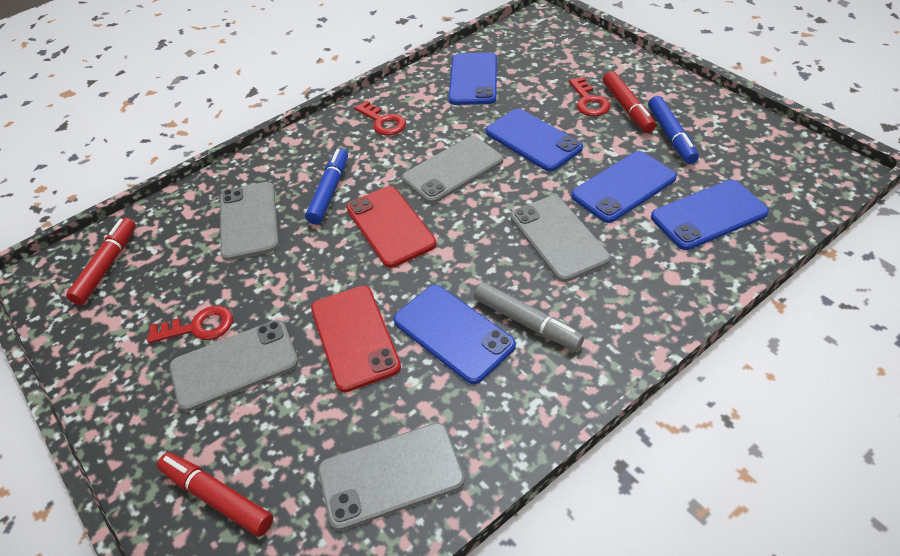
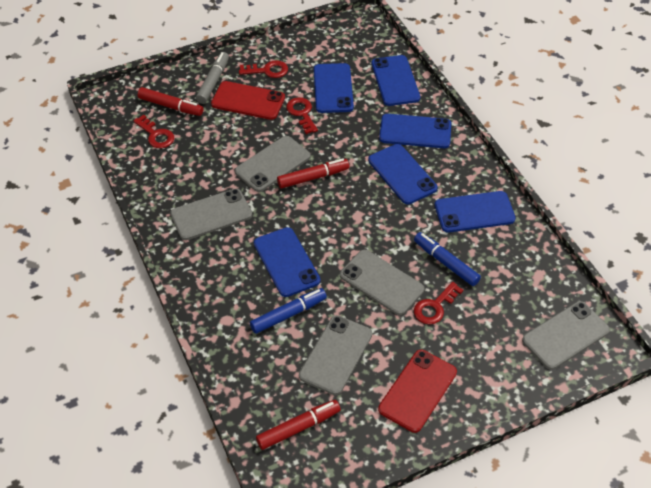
blue phone: [393,285,516,384] [449,52,497,105] [486,109,583,172] [571,151,677,223] [651,180,769,250] = 5 -> [254,227,320,297] [314,63,354,113] [368,144,438,204] [371,55,420,106] [379,114,451,148] [435,191,516,233] = 6
red key: [147,306,233,343] [354,101,406,136] [569,77,611,116] = 3 -> [134,115,174,148] [239,60,288,78] [286,97,318,134] [414,282,463,325] = 4

